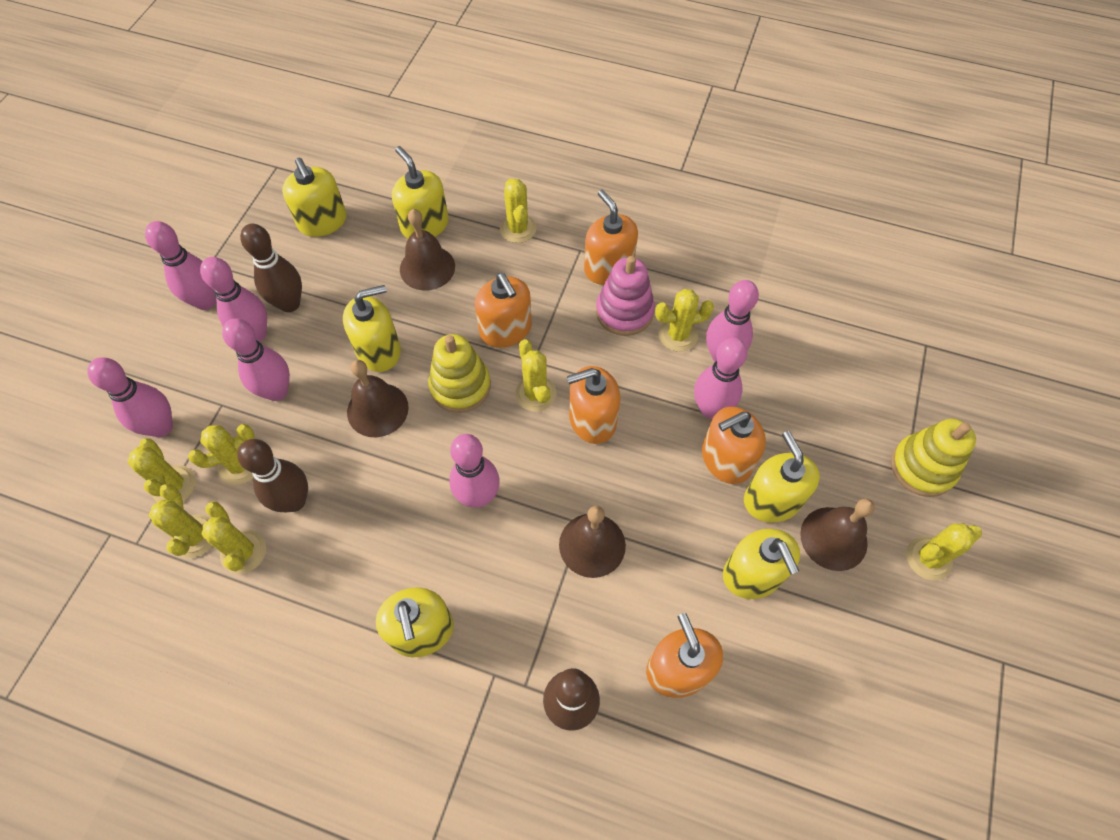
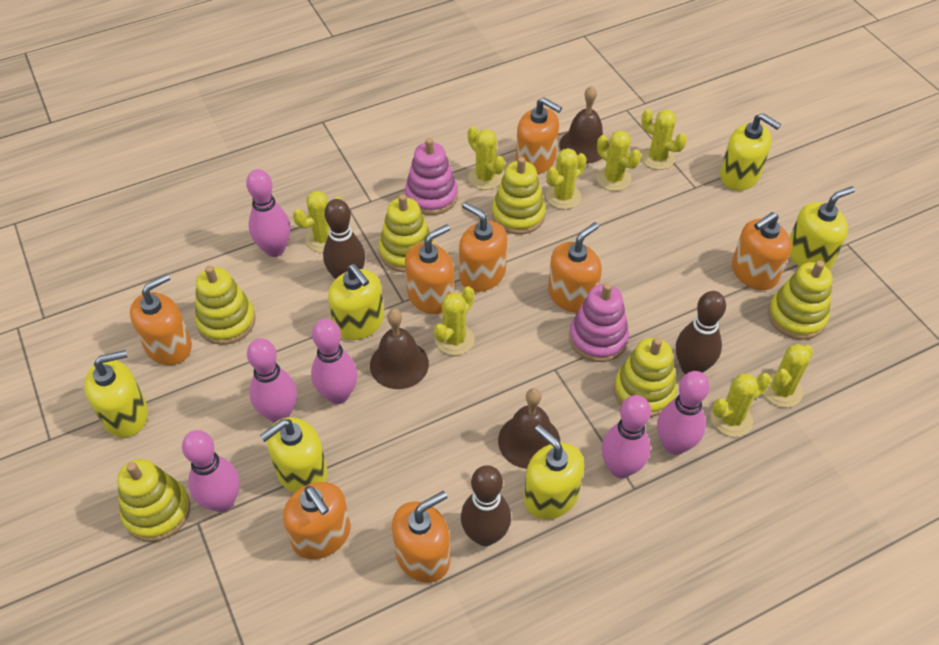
brown bell: [347,360,409,437] [400,209,455,291] [559,506,626,578] [800,499,875,571] = 4 -> [370,309,429,389] [498,388,560,469] [559,86,609,163] = 3
orange soap dispenser: [475,273,532,348] [567,366,620,444] [584,189,638,285] [646,613,723,698] [702,407,766,484] = 5 -> [130,273,192,365] [283,482,351,559] [392,491,450,583] [405,224,454,314] [459,202,507,292] [516,97,562,174] [548,222,602,313] [732,212,792,290] = 8
pink bowling pin: [87,357,173,437] [145,221,216,310] [200,257,267,342] [222,318,290,401] [449,434,500,508] [694,337,748,419] [706,280,759,362] = 7 -> [182,430,240,512] [246,169,291,257] [247,338,297,423] [311,319,357,404] [601,395,651,478] [657,371,710,455] = 6
pink stacking toy: [596,256,655,336] = 1 -> [405,138,458,215] [569,283,629,362] = 2
yellow stacking toy: [428,334,491,413] [891,419,976,497] = 2 -> [117,459,190,542] [195,266,256,345] [379,194,434,272] [492,157,546,234] [614,337,677,417] [768,260,832,340] = 6

